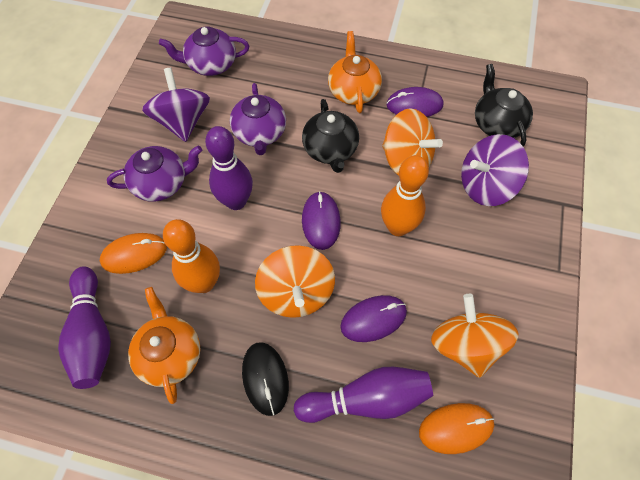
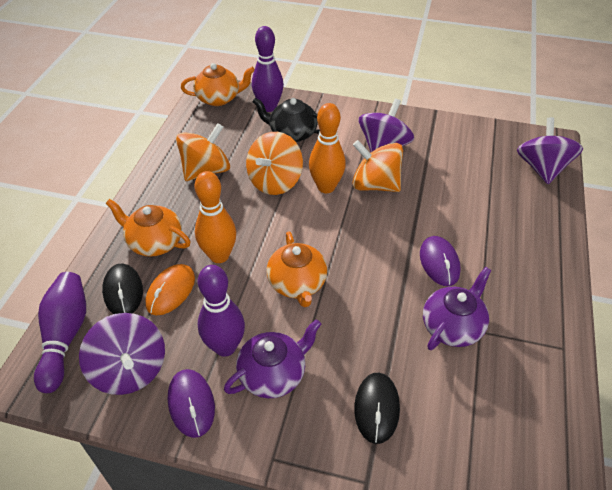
black mouse: [242,342,289,416] = 1 -> [102,264,143,314] [354,373,400,444] = 2
black teapot: [302,99,359,173] [475,64,533,146] = 2 -> [252,98,320,142] = 1
orange mouse: [100,233,167,274] [419,403,494,454] = 2 -> [146,264,195,316] = 1
orange teapot: [128,287,200,404] [328,31,382,113] = 2 -> [106,199,190,257] [181,63,255,106] [266,231,328,307] = 3
purple mouse: [302,191,341,250] [340,295,407,342] [386,87,443,117] = 3 -> [168,369,215,438] [420,236,461,286] = 2
purple spinning top: [142,68,210,142] [461,134,529,206] = 2 -> [79,313,165,395] [359,99,414,152] [517,117,583,184] = 3
purple teapot: [107,146,202,202] [159,27,249,76] [230,83,286,155] = 3 -> [224,319,321,398] [423,267,491,350] = 2

